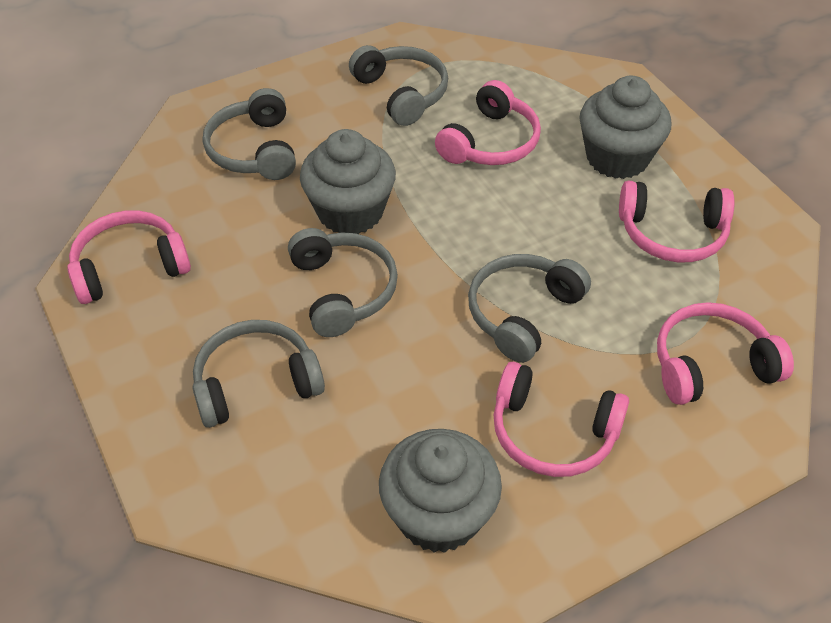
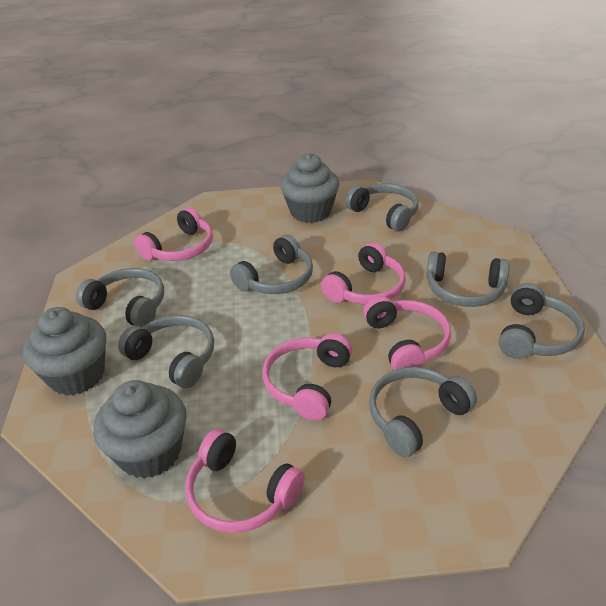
grey headphones: [192,320,325,428] [203,88,296,180] [288,228,398,337] [349,45,448,126] [468,254,591,363] = 5 -> [76,268,164,327] [118,315,214,388] [230,235,313,294] [345,183,419,231] [369,367,477,457] [426,252,510,307] [499,283,585,359] = 7

